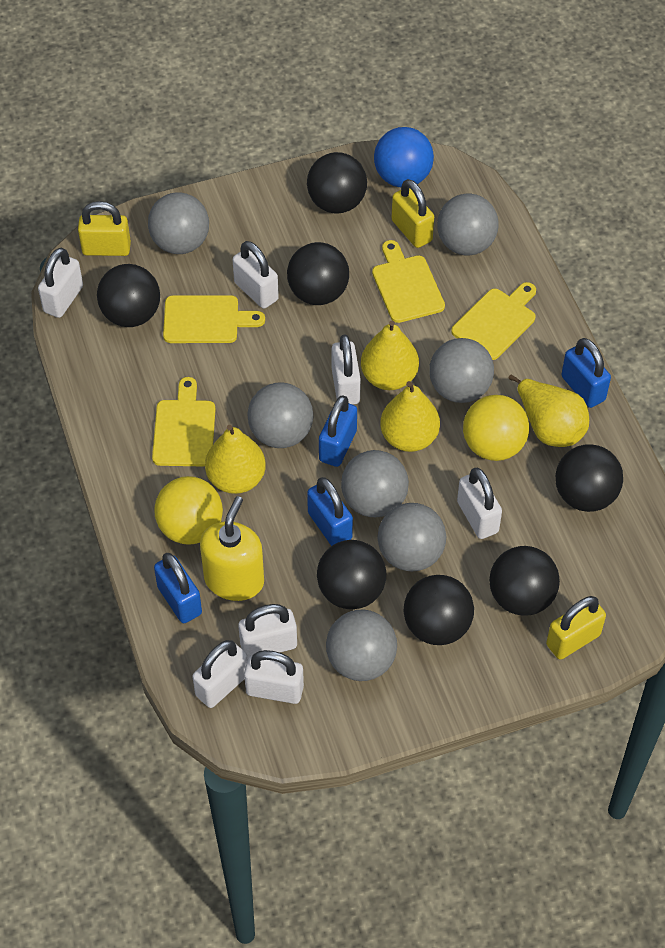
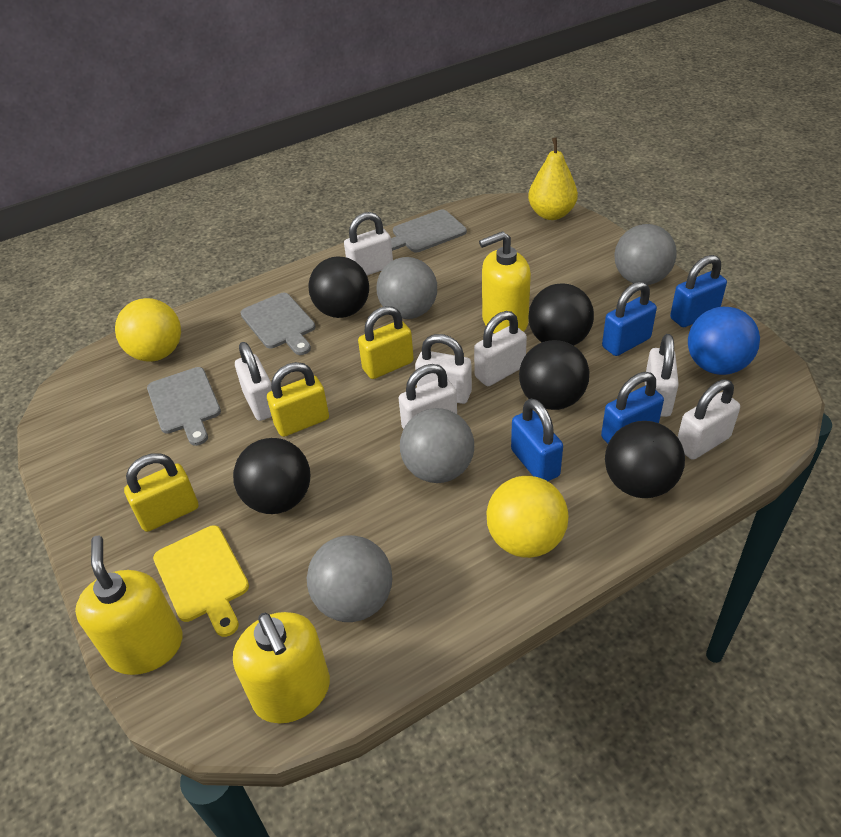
black ball: [97,264,160,327] [287,242,349,305] [307,152,367,214] [317,540,386,609] [403,575,474,645] [489,546,560,616] [555,444,623,512] = 7 -> [233,438,310,514] [309,257,369,318] [519,340,589,410] [528,284,594,346] [605,421,685,498] = 5
grey ball: [148,192,209,254] [247,382,313,448] [326,609,397,681] [341,450,409,517] [377,503,446,571] [429,338,494,403] [437,194,499,255] = 7 -> [307,535,392,622] [376,257,437,319] [400,408,474,483] [615,224,677,285] = 4
grey cutting board: none = 0 -> [147,367,221,446] [240,293,315,355] [391,210,467,252] = 3
yellow cutting board: [152,377,216,467] [163,295,265,343] [372,240,445,323] [451,282,536,360] = 4 -> [153,525,249,637] = 1
yellow pear: [205,425,266,494] [361,321,419,390] [380,381,440,452] [508,375,589,447] = 4 -> [528,137,578,220] = 1
yellow soap dispenser: [200,496,264,601] = 1 -> [75,536,183,675] [233,612,330,723] [479,231,531,334] = 3

